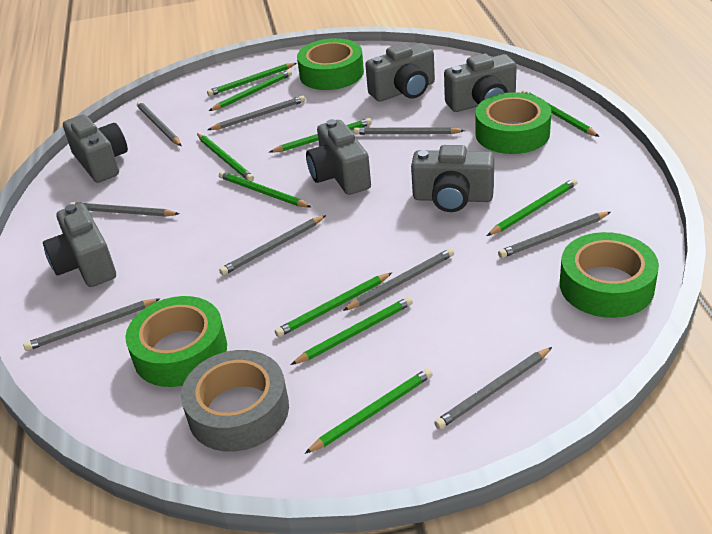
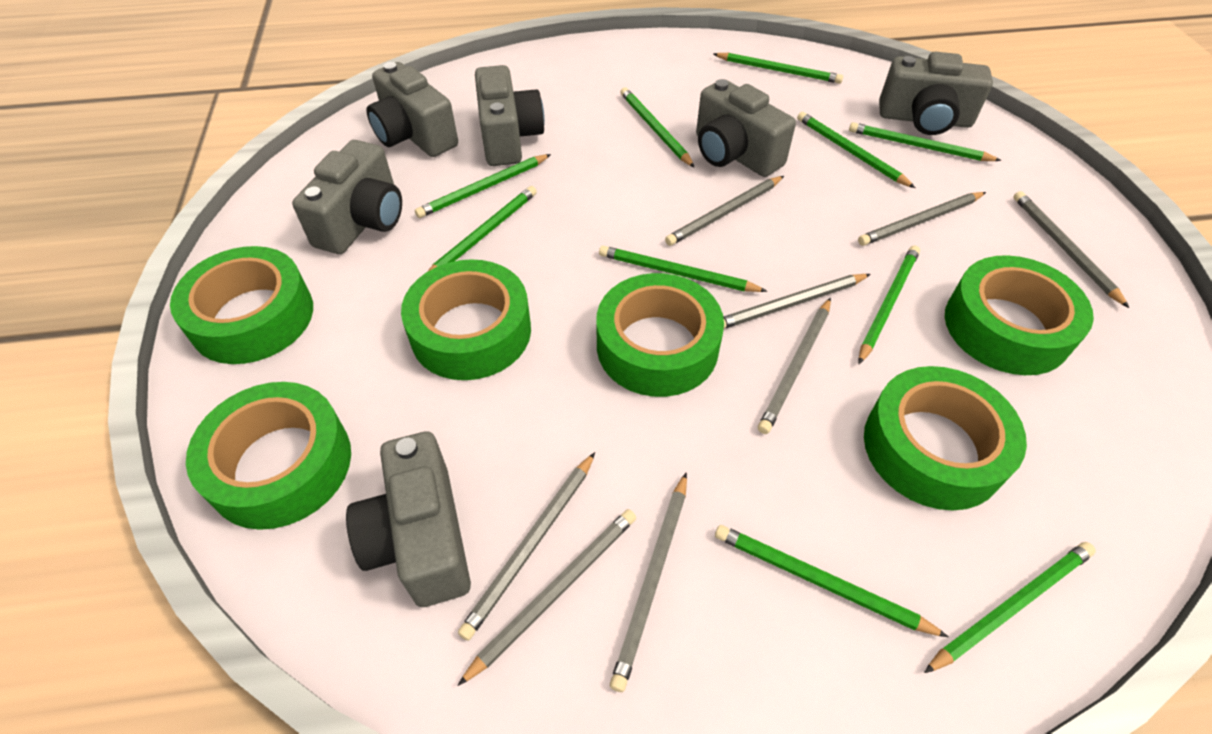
green tape: [125,296,227,387] [297,38,364,90] [475,92,551,154] [560,232,659,318] = 4 -> [170,246,313,364] [186,382,351,530] [401,259,531,380] [596,273,724,397] [864,366,1027,510] [945,255,1094,375] = 6
grey pencil: [23,298,160,351] [69,202,180,216] [137,102,182,146] [208,95,305,130] [219,215,326,275] [343,248,454,311] [354,127,465,135] [434,347,552,429] [498,212,611,258] = 9 -> [457,509,636,686] [458,452,595,641] [610,472,687,692] [665,176,784,246] [723,274,871,329] [758,298,831,434] [858,192,986,246] [1013,191,1129,308] = 8
grey tape: [181,350,289,452] = 1 -> none = 0

